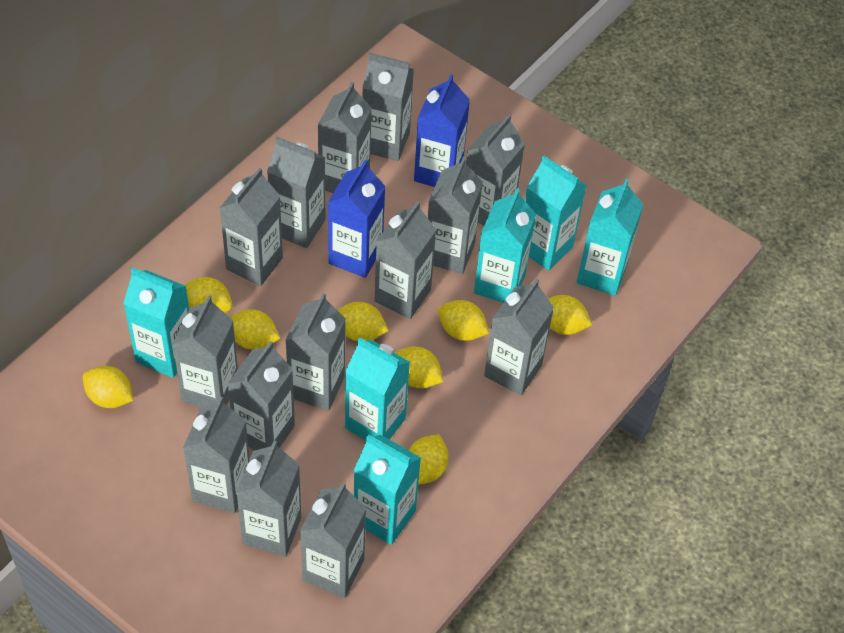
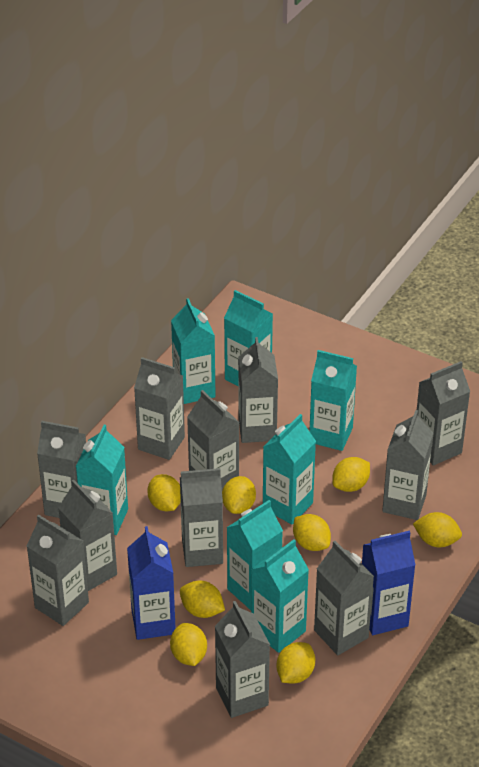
grey carton: [172,296,238,407] [183,397,249,514] [220,167,283,286] [227,341,295,450] [236,441,301,557] [267,137,325,248] [285,293,346,411] [300,482,366,598] [317,82,372,193] [362,52,414,161] [375,201,437,319] [428,157,483,274] [466,114,525,226] [484,278,554,396] = 14 -> [27,515,89,626] [37,421,86,518] [58,479,117,591] [134,357,185,460] [180,468,223,567] [187,390,239,490] [215,601,270,718] [238,337,278,443] [314,541,374,655] [382,410,433,520] [417,361,470,465] = 11
turquoise carton: [123,267,189,378] [345,337,410,441] [354,434,421,545] [474,188,536,303] [525,156,587,271] [577,179,643,296] = 6 -> [76,425,128,535] [171,298,216,404] [224,290,273,386] [226,500,283,610] [251,539,309,653] [263,414,316,524] [309,350,357,451] = 7

